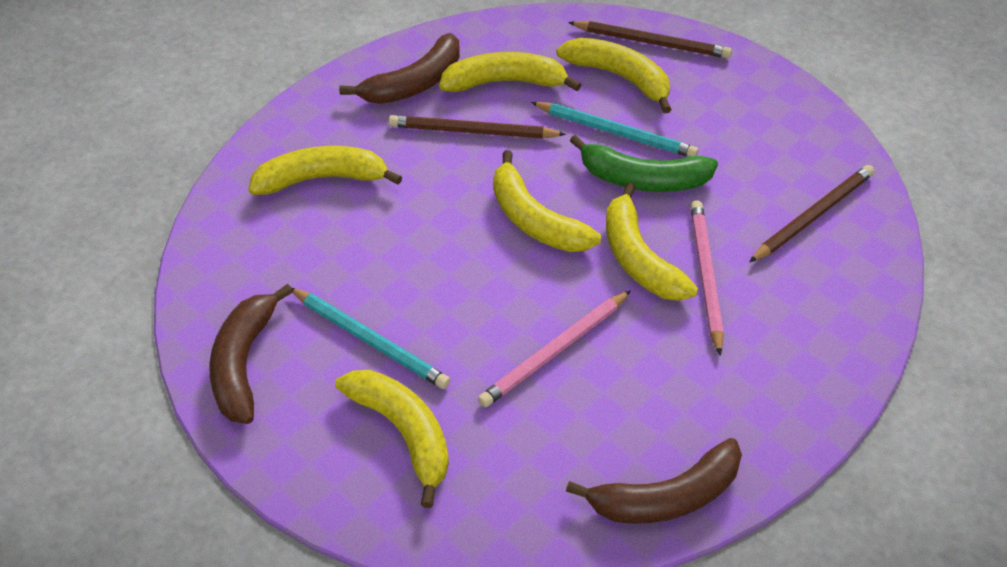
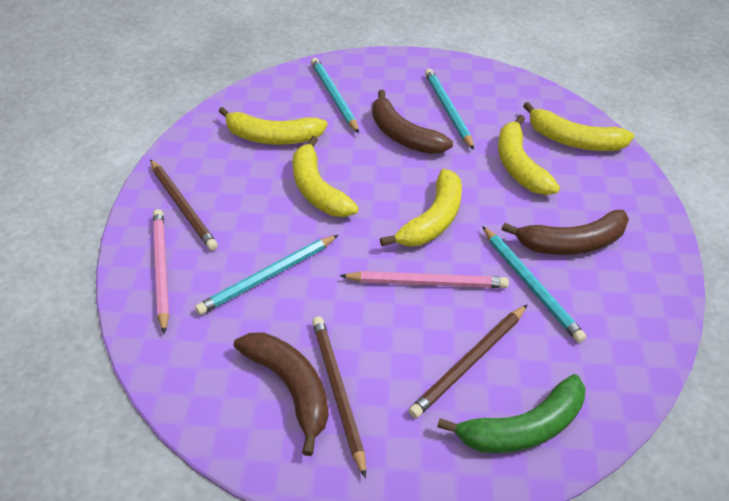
turquoise pencil: [292,288,450,389] [531,102,698,157] = 2 -> [195,235,338,315] [311,58,359,133] [425,69,474,150] [482,226,586,343] = 4
yellow banana: [248,146,402,195] [335,370,449,508] [439,52,582,92] [493,150,601,252] [556,38,672,114] [606,182,698,301] = 6 -> [218,107,328,145] [292,136,359,217] [380,169,462,247] [498,115,560,195] [523,102,634,151] = 5

